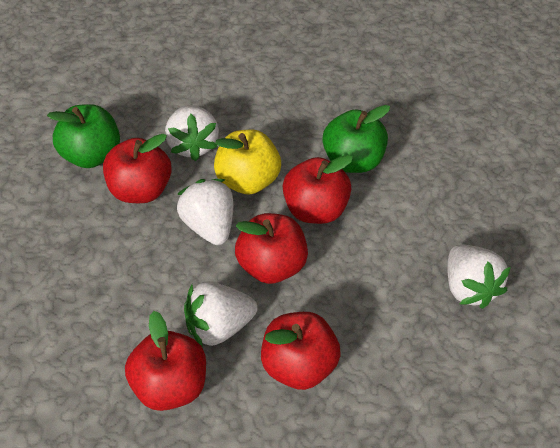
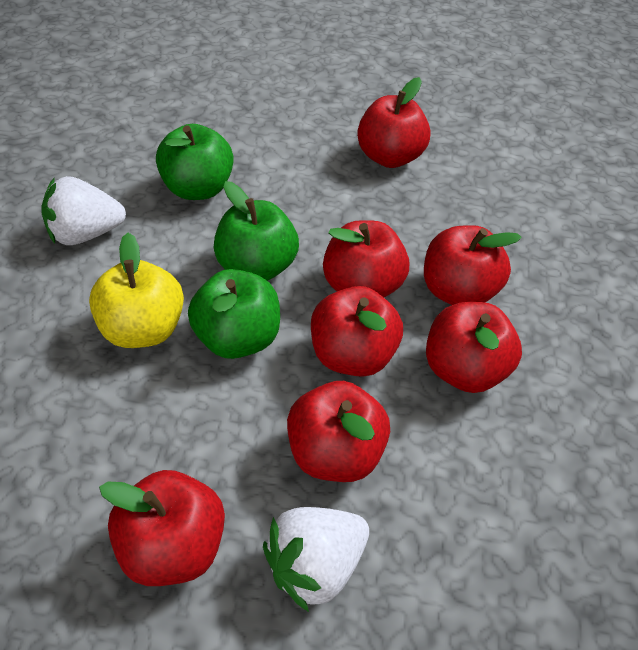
green apple: [47,104,120,168] [322,105,390,173] = 2 -> [156,124,234,200] [188,269,280,359] [214,181,299,281] = 3
red apple: [103,134,172,203] [125,311,206,411] [235,213,308,284] [261,312,341,390] [283,155,353,224] = 5 -> [99,470,225,586] [287,381,390,482] [311,286,403,377] [323,220,409,298] [357,77,430,168] [424,225,522,305] [426,302,522,393] = 7
white strawberry: [165,105,219,161] [177,179,233,245] [184,281,257,348] [447,245,511,309] = 4 -> [41,176,126,245] [263,507,369,612] = 2

